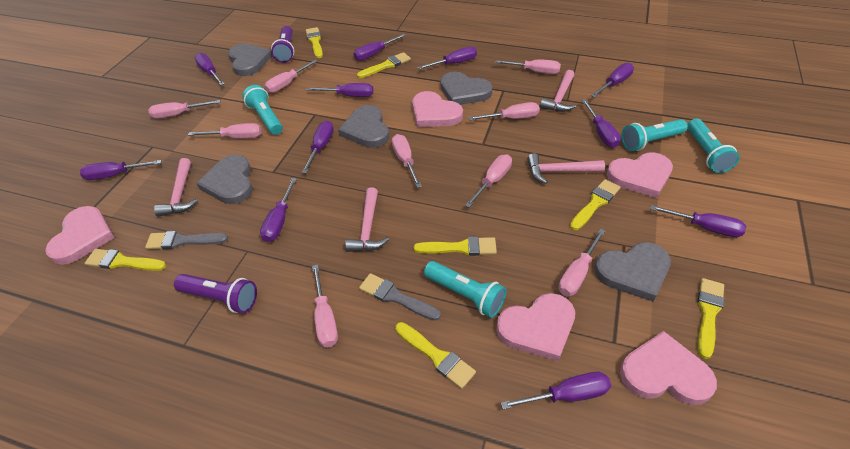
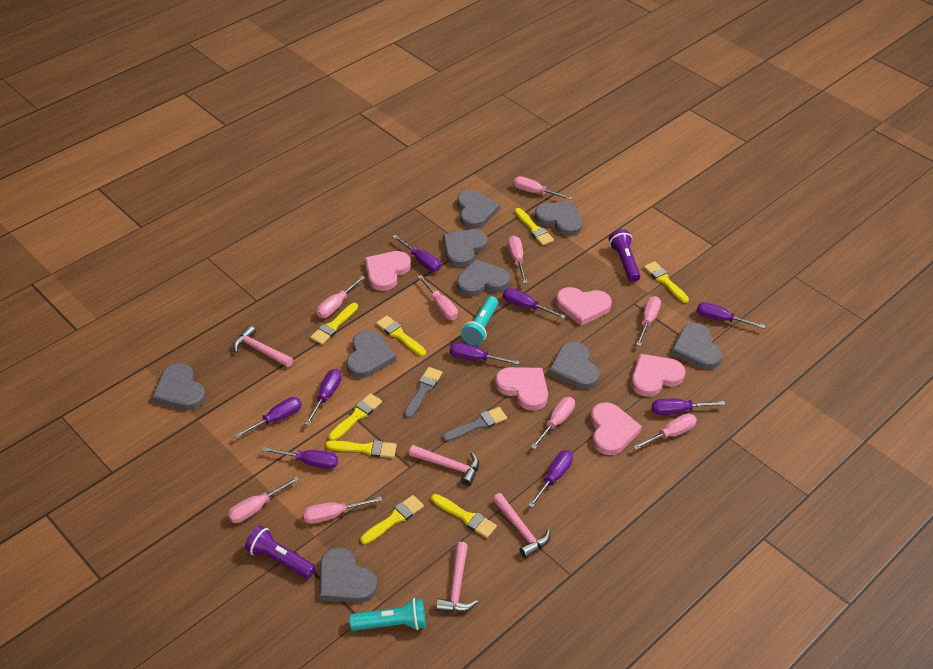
grey heart: [197,155,253,204] [228,44,272,76] [338,105,389,148] [440,72,493,105] [594,242,671,302] = 5 -> [152,363,206,410] [320,547,378,603] [346,331,396,378] [443,229,488,267] [457,190,500,229] [457,259,510,296] [535,202,582,236] [549,342,600,389] [671,323,722,369] = 9
purple screwdriver: [80,160,162,180] [194,53,224,85] [260,178,297,242] [301,121,334,174] [307,83,373,97] [353,34,406,61] [418,47,477,69] [501,372,611,410] [582,99,621,148] [591,63,634,98] [650,205,747,237] = 11 -> [234,397,302,439] [262,447,338,469] [305,369,342,425] [392,235,441,272] [450,342,520,365] [503,288,566,319] [528,450,573,508] [652,399,725,415] [697,302,765,328] = 9
turquoise flashlight: [242,85,283,135] [424,261,507,318] [621,119,688,151] [688,119,740,173] = 4 -> [349,598,426,631] [461,296,498,345] = 2
yellow brush: [85,249,166,271] [306,27,323,58] [357,52,411,78] [395,322,476,389] [414,237,497,256] [570,179,620,230] [697,278,724,359] = 7 -> [310,303,358,345] [326,440,397,458] [329,393,382,441] [360,495,424,544] [376,316,426,356] [431,494,497,538] [515,208,554,246] [644,261,689,303] = 8

